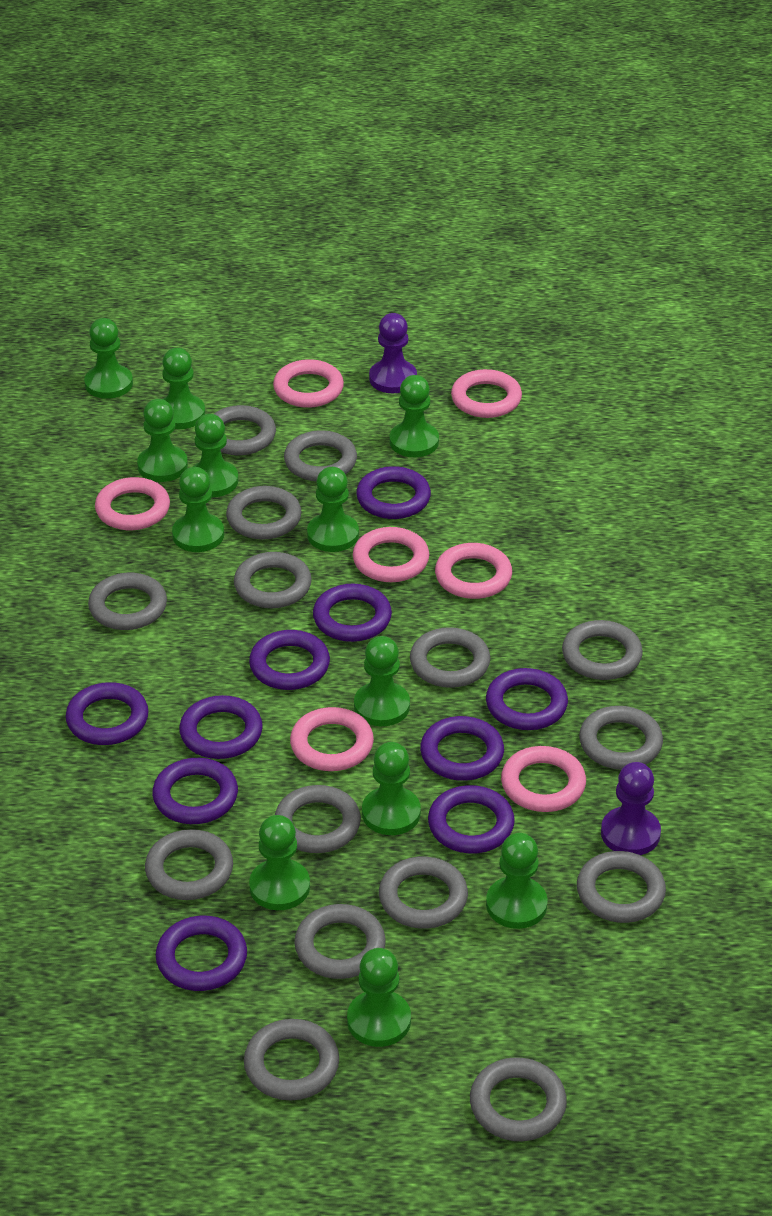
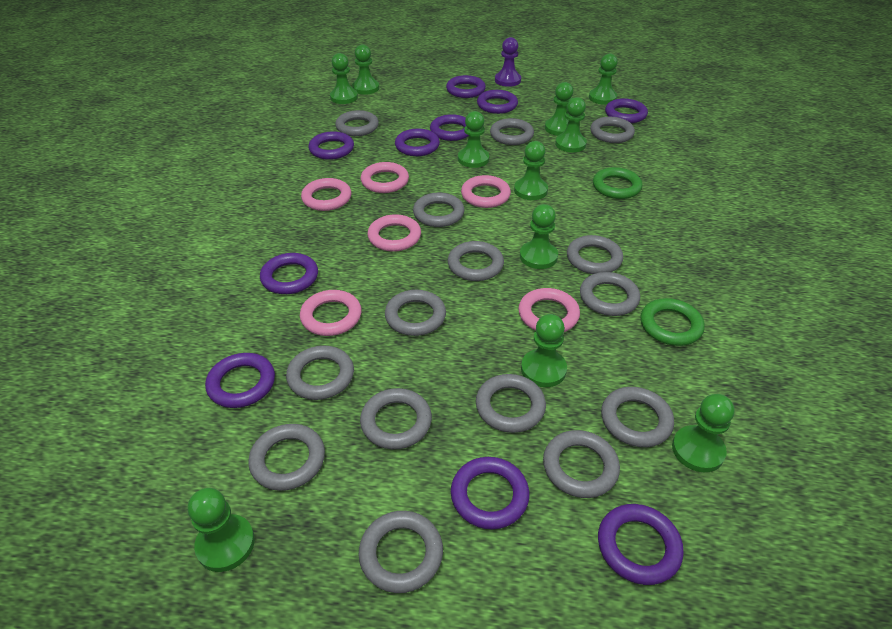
green pawn: [84,318,133,399] [137,399,188,482] [162,348,205,429] [172,467,224,552] [193,414,238,497] [249,815,310,910] [307,467,359,552] [347,948,411,1047] [354,636,410,726] [362,742,421,835] [390,375,439,457] [486,833,548,929] = 12 -> [188,488,255,572] [330,53,358,104] [352,44,379,95] [458,111,489,168] [514,141,548,200] [520,204,558,269] [521,314,567,387] [545,82,573,136] [555,97,587,153] [589,54,618,105] [672,394,735,472] = 11
green ring: none = 0 -> [593,167,643,199] [640,298,705,346] = 2
pink ring: [95,477,170,530] [273,359,344,408] [290,707,374,771] [353,527,429,582] [435,543,512,599] [451,369,522,418] [501,746,586,812] = 7 -> [300,290,362,336] [301,178,351,211] [361,162,409,193] [368,214,421,252] [461,175,511,208] [518,288,580,332] = 6
purple pawn: [369,313,417,393] [601,762,661,855] = 2 -> [495,37,521,87] = 1

